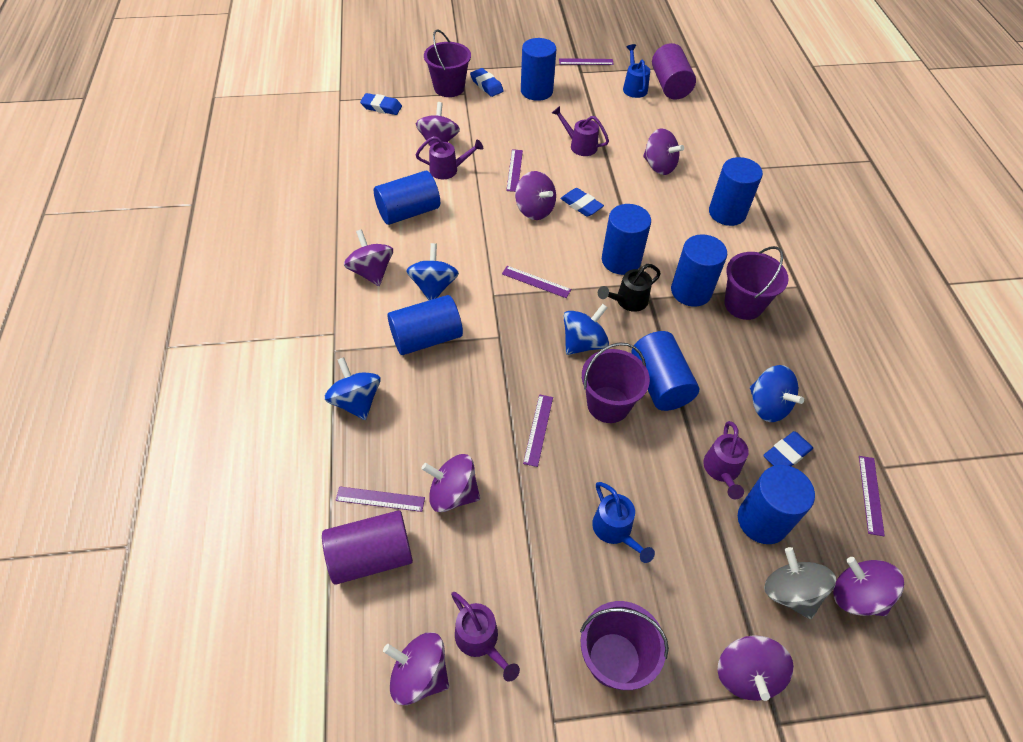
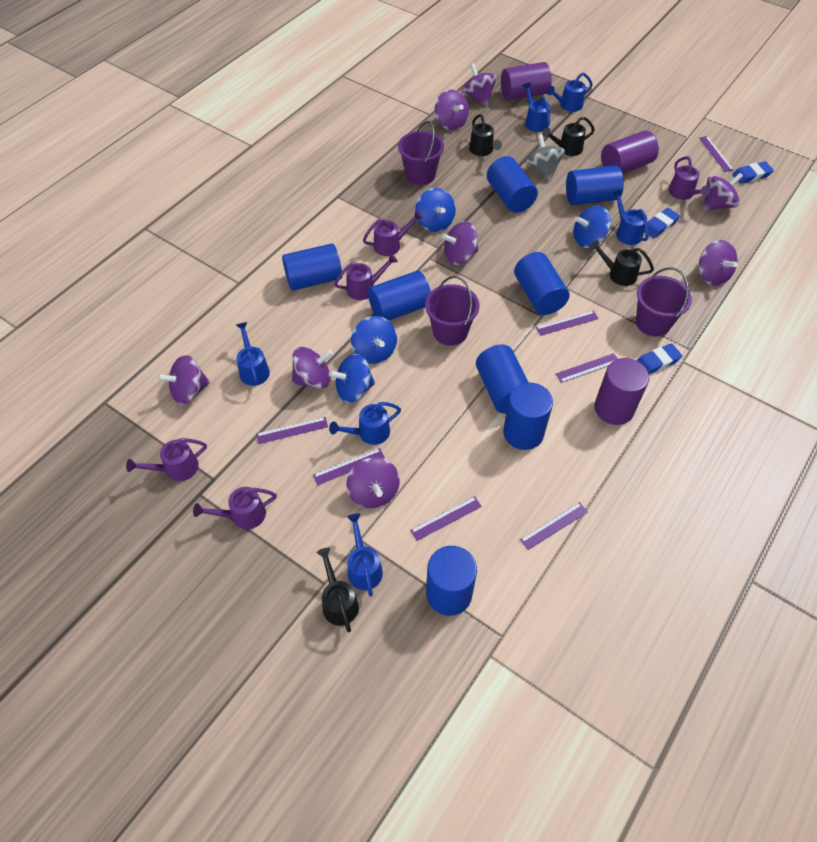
black watering can: [598,264,661,312] = 1 -> [316,548,359,632] [469,114,502,156] [542,117,595,156] [590,240,654,286] = 4
blue eraser: [360,93,402,115] [470,68,504,97] [560,188,604,217] [763,431,813,466] = 4 -> [636,344,682,374] [644,208,680,238] [732,161,774,184] = 3
blue watering can: [592,482,655,563] [623,44,650,98] = 2 -> [236,322,270,386] [329,402,401,445] [347,513,383,597] [522,82,550,132] [547,73,593,112] [612,190,649,245] = 6
purple bucket: [424,29,471,97] [580,601,669,690] [582,342,650,423] [724,246,789,320] = 4 -> [398,121,444,185] [425,276,479,346] [636,267,692,337] = 3
purple cylinder: [322,510,413,585] [652,43,696,100] = 2 -> [501,62,552,101] [594,358,649,425] [601,130,659,174] = 3
purple ruler: [335,486,425,512] [502,266,571,298] [506,149,523,192] [523,394,553,467] [559,58,614,65] [859,456,885,536] = 6 -> [256,417,328,444] [313,448,385,485] [410,496,482,541] [520,502,588,550] [536,311,599,336] [556,353,618,383] [699,136,734,172] = 7
purple watering can: [416,136,483,179] [451,592,520,682] [552,106,609,156] [703,421,749,499] = 4 -> [126,438,207,481] [193,487,277,529] [334,254,398,300] [363,210,423,256] [668,156,710,200] = 5

